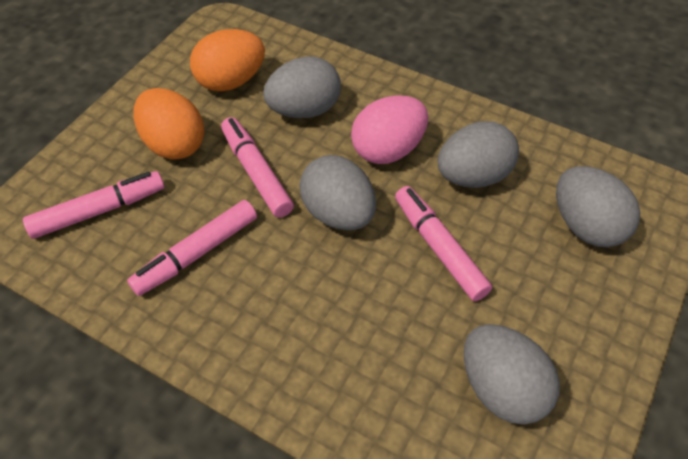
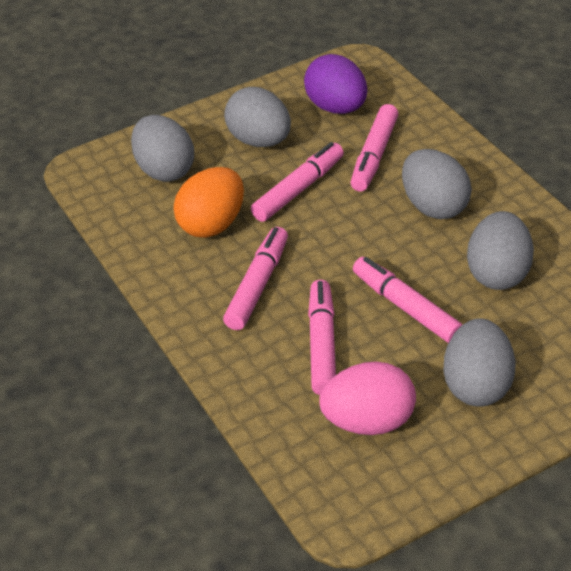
orange egg: [133,88,205,159] [190,29,265,91] = 2 -> [174,167,244,238] = 1
pink marker: [23,171,164,239] [127,200,257,296] [221,117,294,217] [395,186,492,301] = 4 -> [223,227,288,330] [251,142,344,222] [308,280,336,395] [350,104,398,191] [353,257,463,343] = 5
purple egg: none = 0 -> [304,54,367,114] = 1

